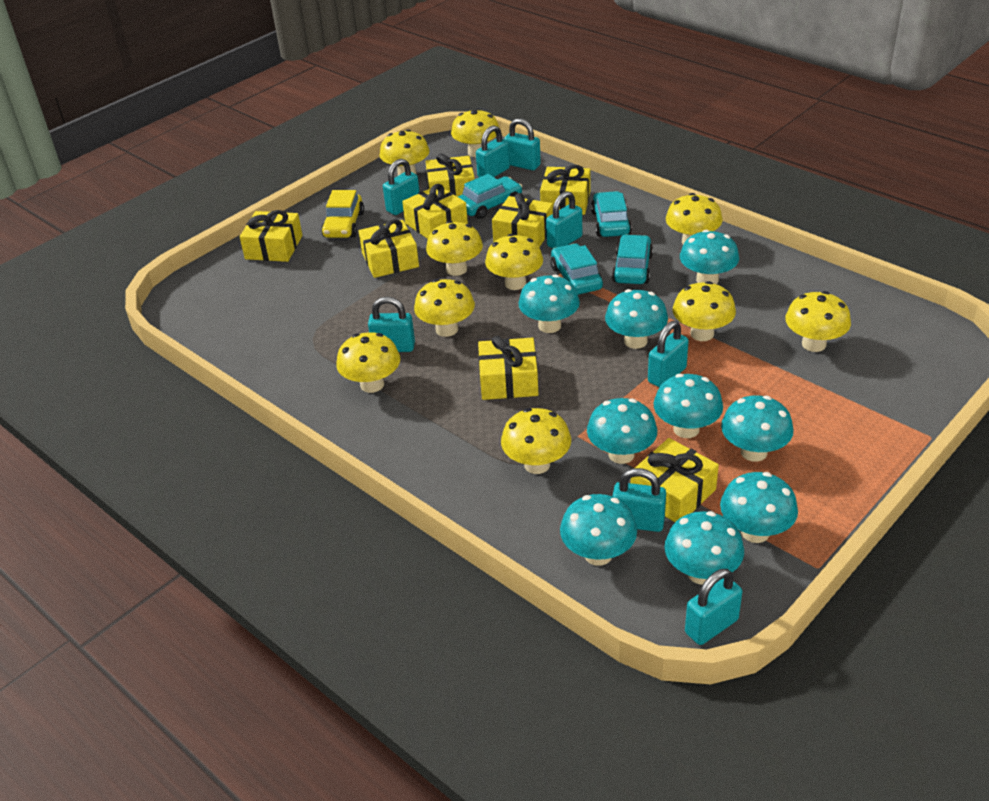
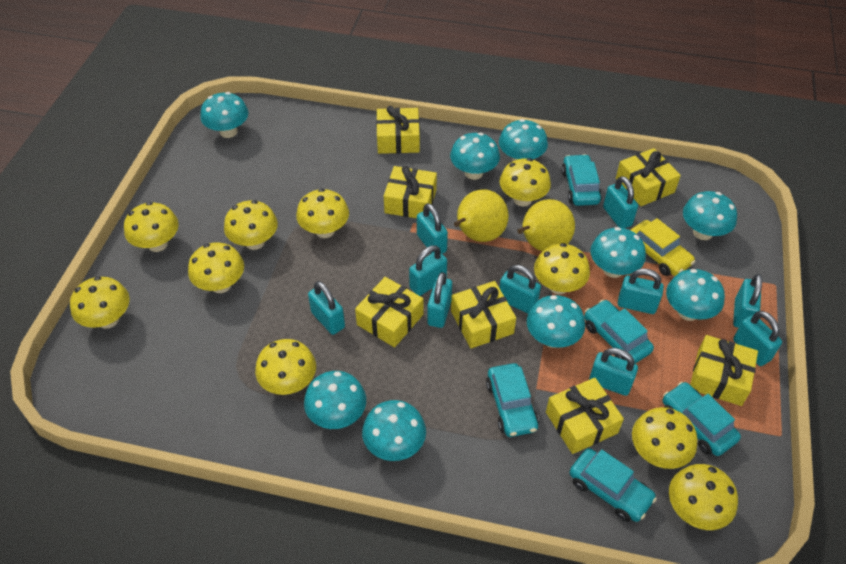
turquoise car: [458,174,523,219] [550,243,603,295] [591,191,632,237] [612,234,653,284] = 4 -> [486,363,539,437] [561,154,602,206] [570,448,657,522] [584,300,654,364] [663,382,741,456] = 5
turquoise padlock: [368,297,415,352] [383,159,419,215] [476,125,510,177] [504,118,541,170] [546,191,582,248] [612,468,666,532] [648,321,688,387] [685,569,742,645] = 8 -> [308,281,345,335] [409,245,447,296] [417,203,448,254] [427,272,452,328] [500,265,541,313] [589,348,638,396] [603,176,638,228] [618,268,664,314] [733,274,762,328] [733,311,782,366] = 10
yellow gift: [240,210,302,262] [359,219,419,278] [402,184,468,239] [425,153,475,197] [478,336,538,400] [492,193,553,247] [540,165,591,215] [631,438,719,522] = 8 -> [355,277,423,347] [376,106,420,154] [384,166,437,218] [451,281,516,349] [546,378,624,454] [616,148,681,206] [690,335,758,406] = 7
yellow pear: none = 0 -> [454,189,509,242] [517,199,575,251] = 2

